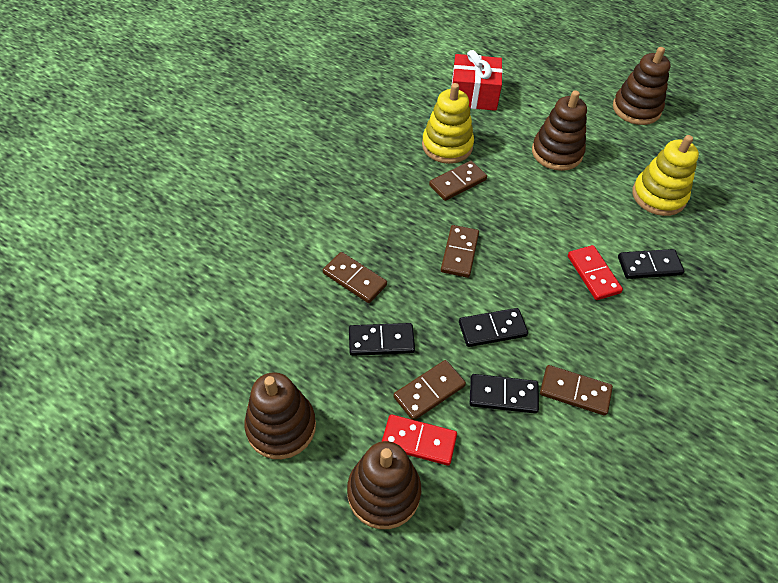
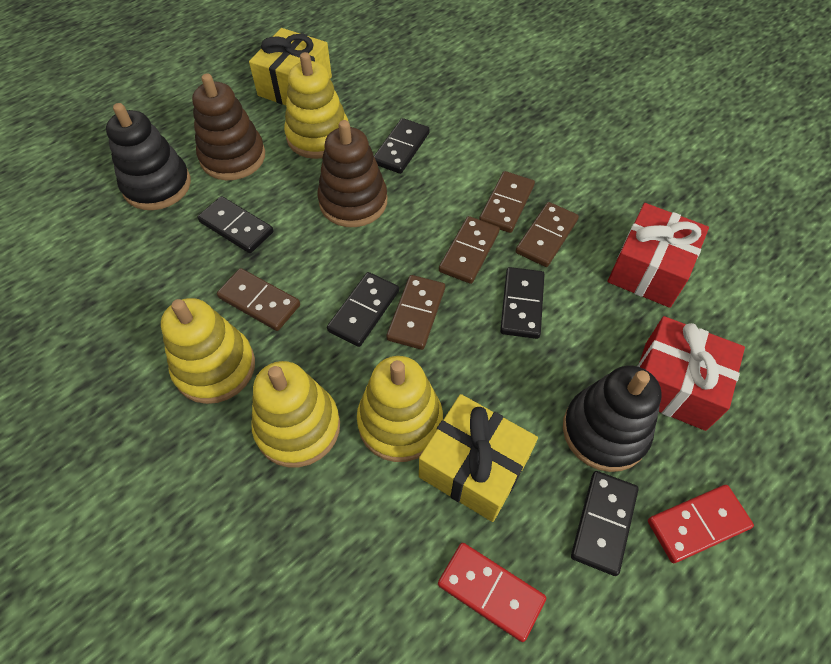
black domino: [349,323,415,356] [459,308,528,347] [470,374,539,414] [618,249,684,279] = 4 -> [197,196,274,253] [327,272,399,347] [374,118,430,174] [500,267,545,339] [571,471,638,576] = 5
black stacking toy: none = 0 -> [106,103,191,210] [563,365,662,472] = 2
brown stacking toy: [244,372,316,459] [347,441,421,529] [532,90,587,171] [613,47,671,125] = 4 -> [192,74,265,180] [317,120,387,227] = 2
red gift: [452,50,503,111] = 1 -> [608,203,709,308] [638,316,745,431] = 2
yellow gift: none = 0 -> [249,28,332,105] [419,394,538,522] = 2
yellow stacking toy: [422,83,474,164] [632,135,699,216] = 2 -> [161,298,255,404] [251,361,340,467] [284,52,349,159] [357,356,443,462] = 4

